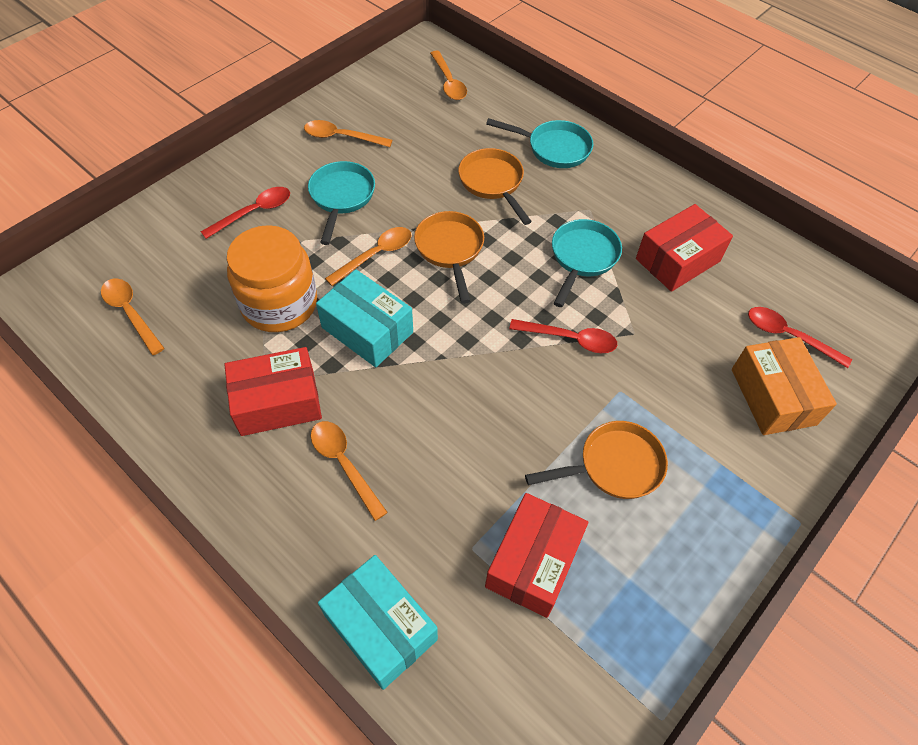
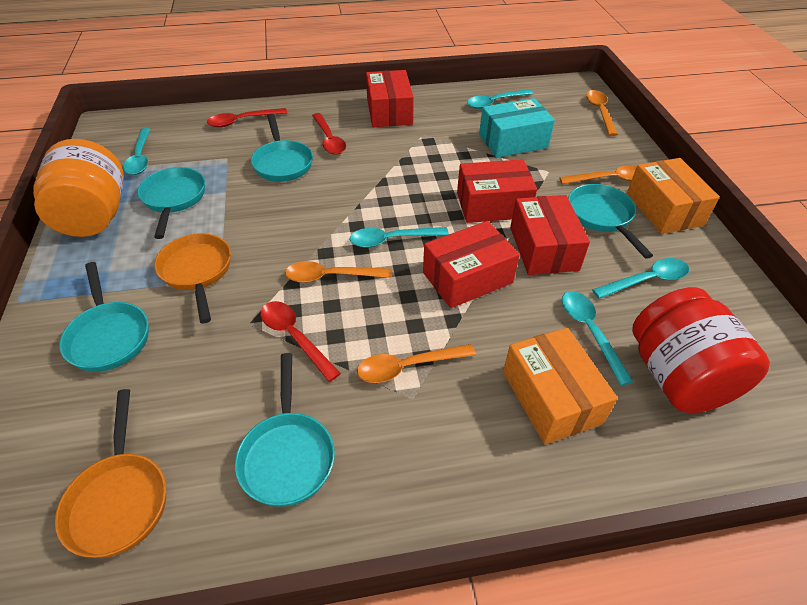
orange box: [732,337,837,435] = 1 -> [503,328,618,444] [627,158,720,234] = 2
orange pan: [414,211,484,304] [458,148,532,225] [525,421,668,499] = 3 -> [55,389,166,558] [154,233,231,323] = 2
orange spoon: [101,278,165,355] [304,120,392,147] [311,421,388,521] [325,227,411,286] [430,51,467,100] = 5 -> [285,261,392,283] [357,344,476,383] [559,165,637,184] [586,90,618,136] = 4
red box: [224,347,322,436] [485,493,588,618] [636,204,733,292] = 3 -> [366,70,414,127] [423,221,520,308] [457,159,537,223] [510,195,590,275] = 4
red jar: none = 0 -> [632,287,770,413] = 1
turquoise box: [316,269,413,367] [318,555,438,690] = 2 -> [479,98,555,158] = 1
turquoise pan: [308,161,375,245] [486,118,593,168] [552,219,622,307] = 3 -> [59,262,149,372] [137,167,205,239] [235,353,335,507] [251,114,313,182] [568,184,653,259] = 5
turquoise spoon: none = 0 -> [123,128,151,175] [350,227,449,248] [467,89,534,109] [562,291,634,386] [592,258,689,299] = 5

